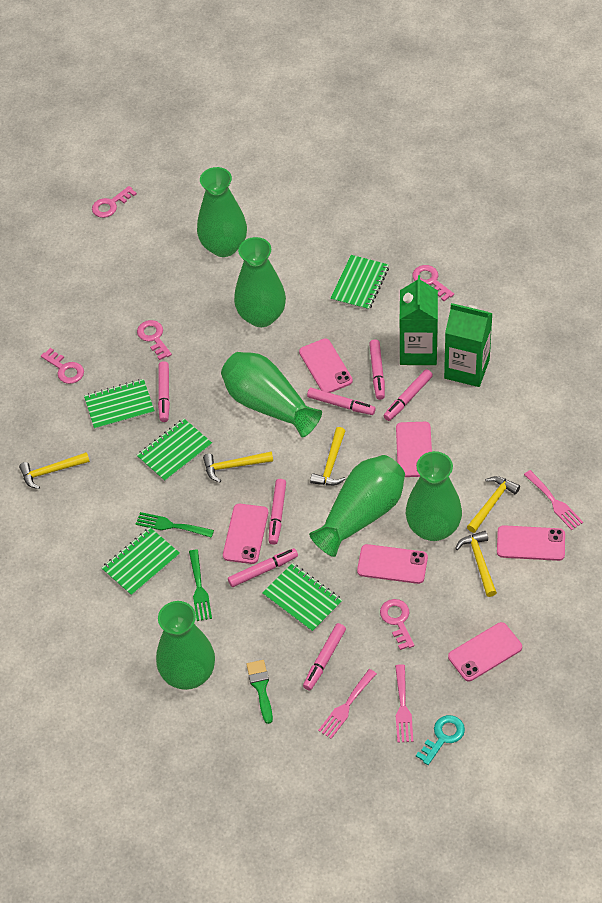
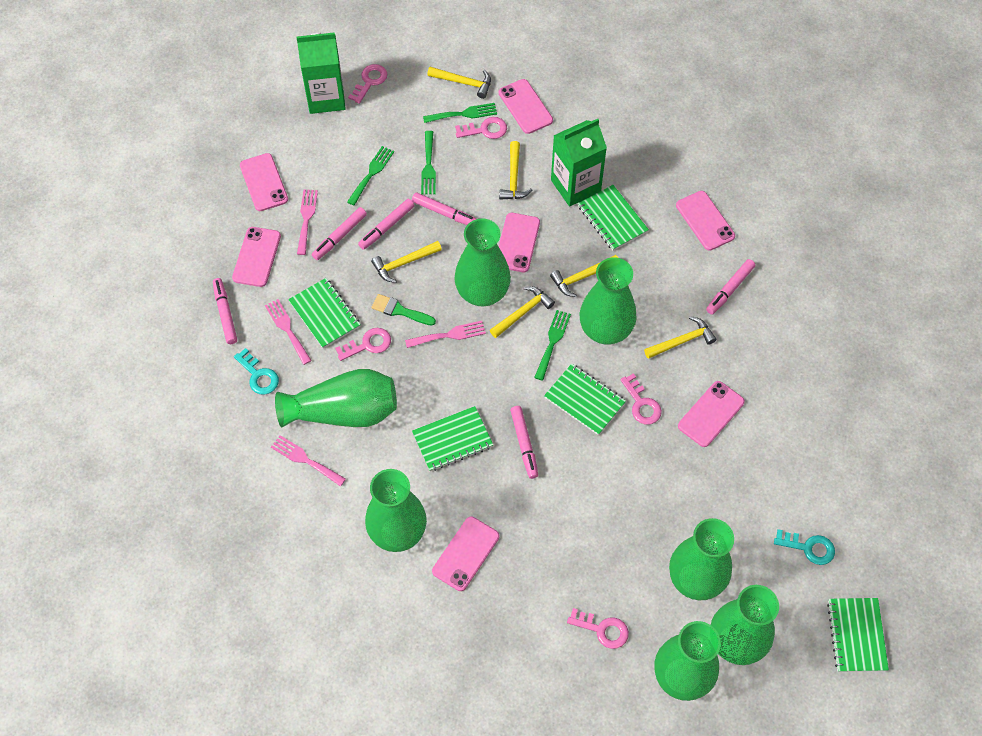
green fork: [136,512,214,538] [189,550,212,621] = 2 -> [347,146,394,206] [421,131,436,194] [423,103,497,123] [534,310,571,381] = 4
green vase: [156,601,215,690] [197,167,247,257] [221,352,322,437] [234,237,286,327] [309,455,405,557] [406,451,462,541] = 6 -> [275,369,397,427] [365,469,427,552] [454,218,511,306] [580,257,637,345] [654,621,721,701] [669,518,734,600] [711,585,779,665] = 7
pink fork: [318,669,377,739] [395,664,414,743] [524,470,583,530] = 3 -> [265,299,312,365] [271,435,346,486] [297,189,318,255] [405,321,486,348] = 4
pink marker: [158,361,170,422] [228,548,298,587] [269,479,286,545] [303,623,346,690] [307,388,376,415] [369,340,385,400] [384,369,433,421] = 7 -> [213,278,237,344] [312,207,367,260] [358,199,415,250] [412,192,476,225] [510,406,538,479] [706,259,755,315] = 6
pink phone: [223,504,268,564] [299,339,353,393] [357,544,428,584] [396,422,432,477] [448,622,522,681] [497,525,565,561] = 6 -> [232,227,281,287] [240,153,288,211] [432,517,499,591] [498,213,540,272] [499,79,553,134] [676,191,735,251] [678,381,745,447] = 7
turquoise key: [416,715,465,765] = 1 -> [234,348,279,395] [774,529,835,565] = 2
yellow hammer: [19,452,90,489] [203,451,273,482] [310,427,345,486] [455,531,497,597] [467,476,520,533] = 5 -> [371,241,442,283] [427,67,491,99] [490,286,555,338] [499,141,532,200] [550,255,618,297] [644,316,717,359] = 6

